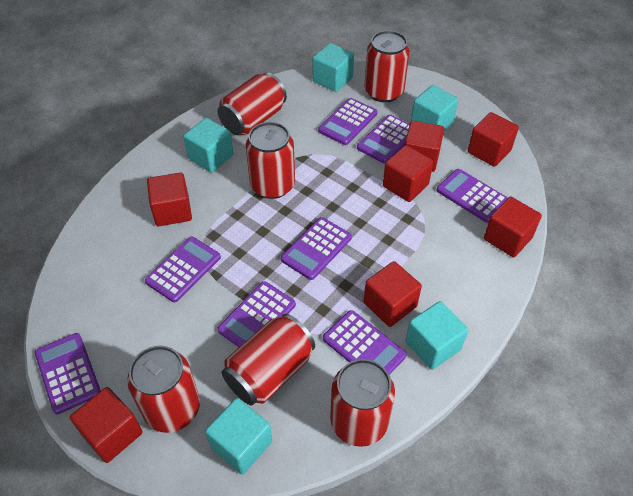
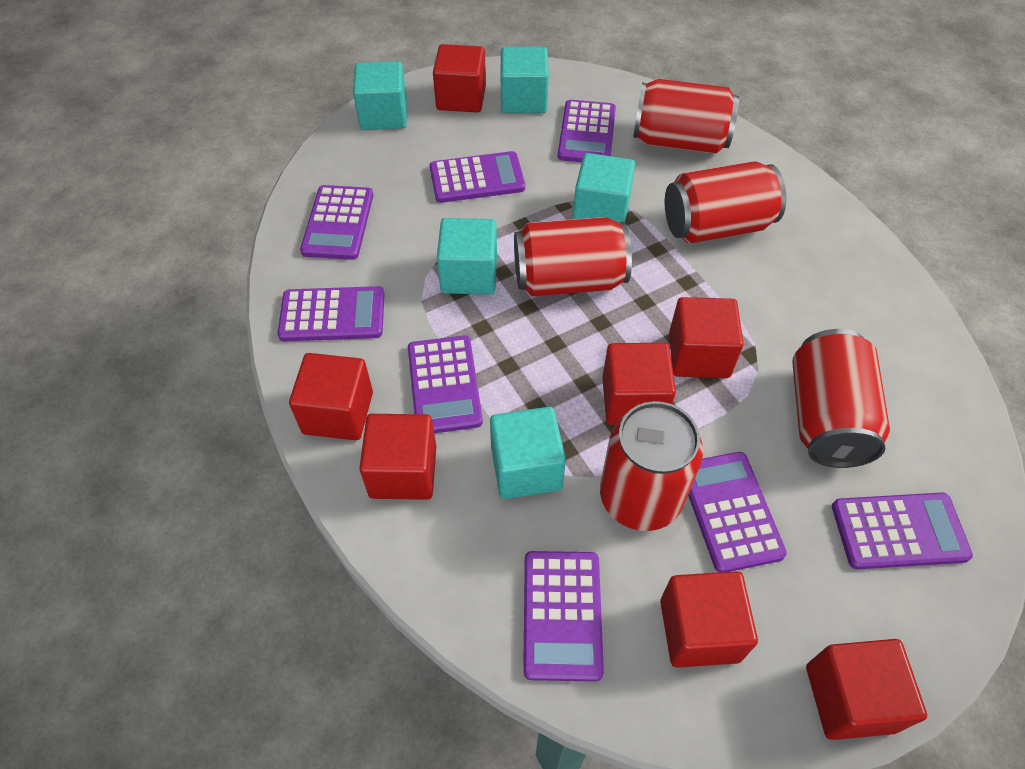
red can: [127,346,200,433] [217,72,287,135] [222,314,315,406] [246,122,295,199] [330,359,395,447] [365,30,410,102] = 6 -> [514,217,632,296] [600,401,703,531] [633,79,739,154] [665,161,786,244] [792,329,890,468] = 5

